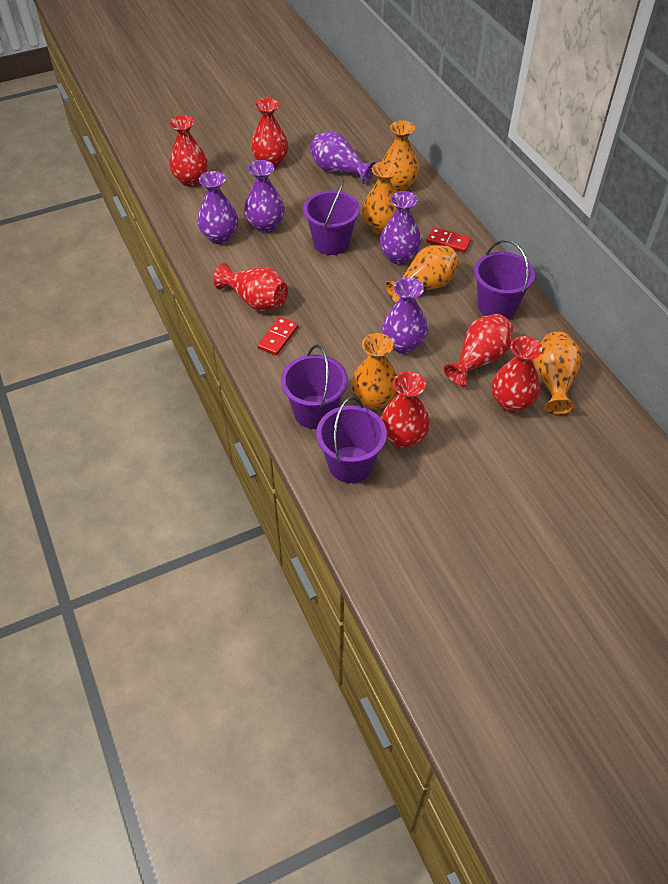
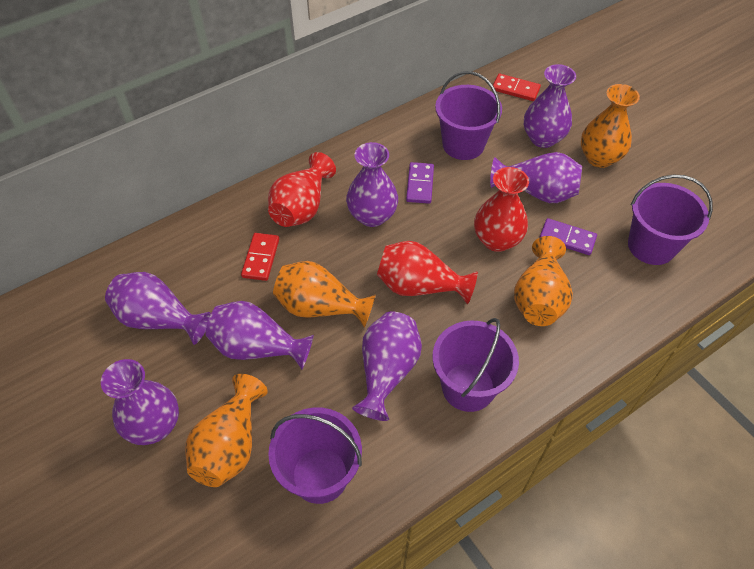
orange vase: [351,333,398,410] [362,161,398,234] [382,120,419,192] [385,245,459,303] [534,331,582,415] = 5 -> [185,374,268,487] [273,261,376,328] [514,236,573,326] [581,84,640,168] = 4
purple domino: none = 0 -> [406,162,434,204] [539,218,597,255] = 2
purple vase: [197,171,238,244] [244,160,285,233] [310,132,376,184] [380,191,422,265] [382,278,428,353] = 5 -> [101,359,179,445] [105,272,211,345] [206,301,314,370] [346,142,398,227] [352,311,422,421] [490,152,582,203] [524,64,576,148] = 7
red vase: [169,115,208,187] [213,263,288,311] [251,98,289,168] [381,371,430,448] [444,314,513,386] [492,336,542,413] = 6 -> [268,152,336,227] [377,241,478,304] [474,167,529,252] = 3

